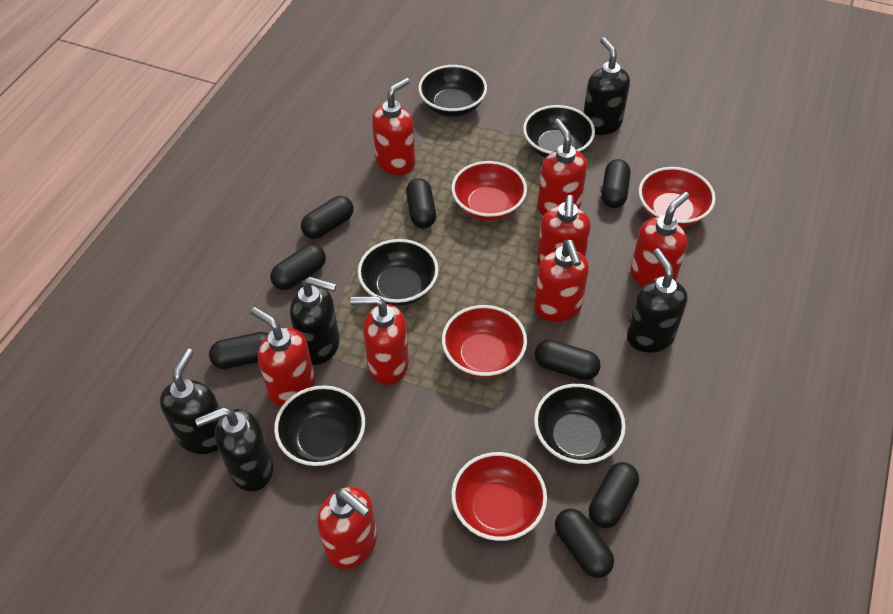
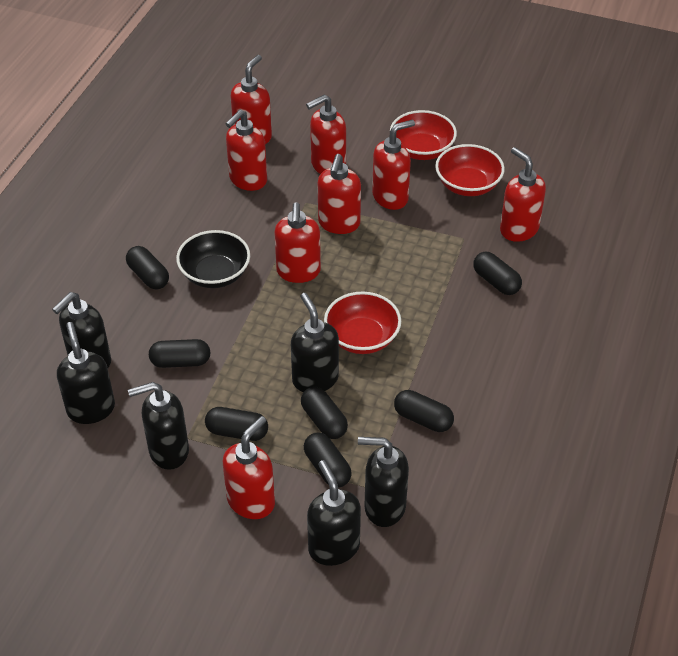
black bowl: [274,385,365,467] [358,239,438,306] [418,65,487,117] [523,105,595,158] [534,384,626,465] = 5 -> [176,230,250,288] = 1
black capsule: [209,332,269,369] [270,244,326,290] [301,196,354,239] [406,178,436,228] [534,340,601,380] [555,508,614,578] [589,462,639,528] [602,159,630,208] = 8 -> [126,246,169,290] [149,339,210,368] [205,407,268,441] [301,387,348,439] [304,433,352,488] [394,390,454,432] [473,252,522,295] = 7
black soap dispenser: [160,349,220,454] [195,407,273,491] [290,277,340,365] [583,37,630,135] [627,248,687,353] = 5 -> [52,292,111,368] [57,322,115,424] [128,382,189,470] [291,293,339,392] [307,460,361,566] [358,437,409,527] = 6
red bowl: [442,305,527,378] [451,452,547,541] [452,161,527,221] [639,167,716,227] = 4 -> [324,292,401,354] [390,110,457,160] [435,144,505,196] = 3

